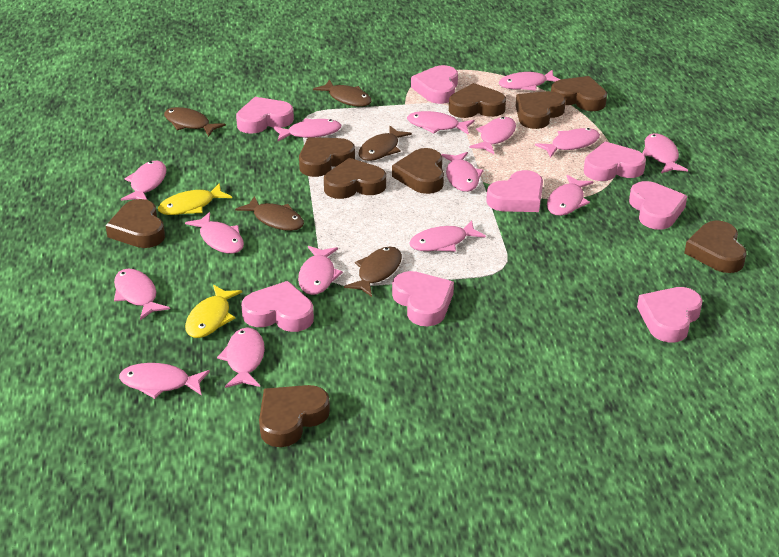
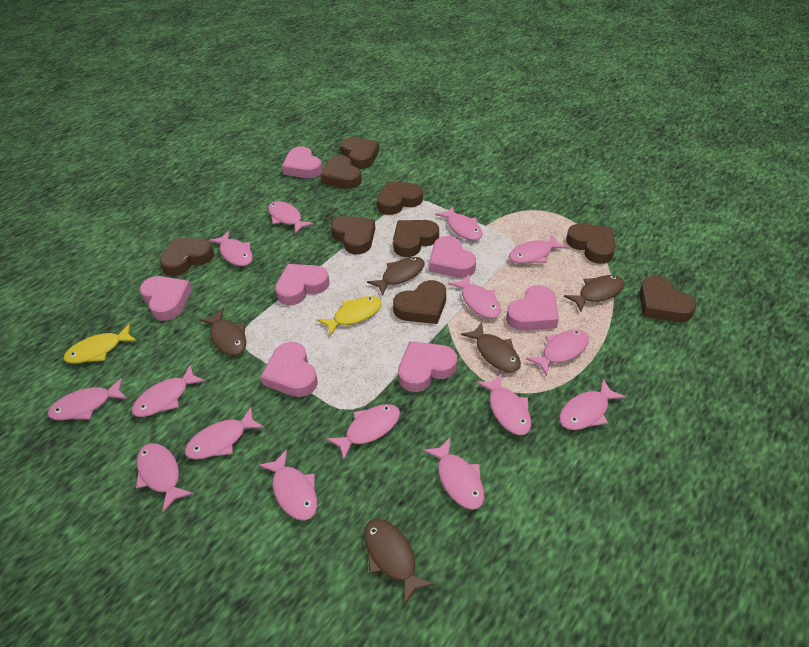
pink heart: [236,97,294,134] [241,281,314,332] [392,271,454,326] [411,65,458,104] [486,170,543,212] [584,141,646,181] [629,181,687,230] [637,287,703,342] = 8 -> [139,276,192,321] [260,342,318,397] [275,264,329,305] [282,146,323,178] [398,341,457,392] [429,236,476,278] [506,285,559,331] = 7

